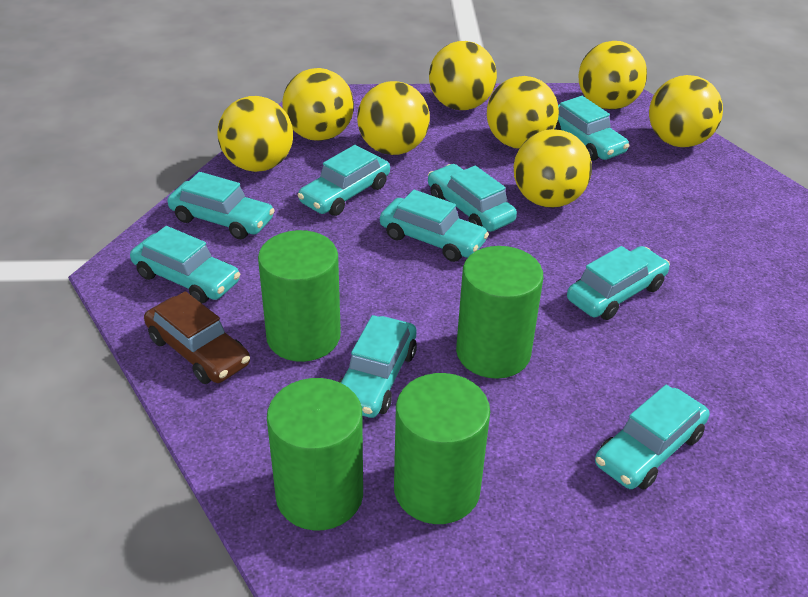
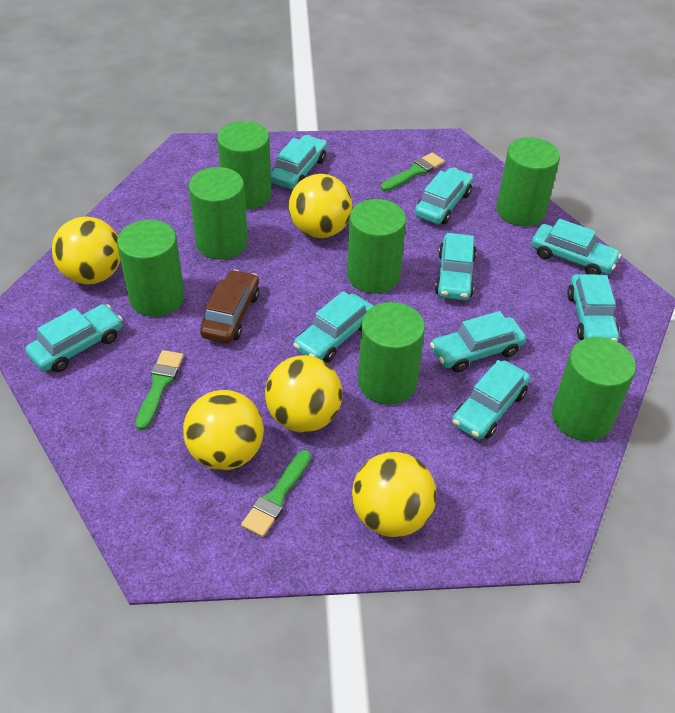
green brush: none = 0 -> [135,350,184,430] [241,450,311,537] [381,153,445,191] = 3
green cylinder: [258,230,341,362] [267,378,363,531] [394,373,490,524] [456,246,543,379] = 4 -> [117,219,185,317] [189,167,248,260] [217,121,271,210] [347,199,406,294] [358,302,425,405] [496,137,560,226] [552,337,636,441] = 7
yellow ball: [217,96,293,172] [283,68,354,141] [357,81,430,155] [429,41,497,110] [487,76,559,149] [514,129,592,208] [579,41,647,110] [649,75,723,147] = 8 -> [52,216,120,284] [183,390,264,470] [265,355,342,433] [289,174,352,238] [352,452,436,537] = 5

